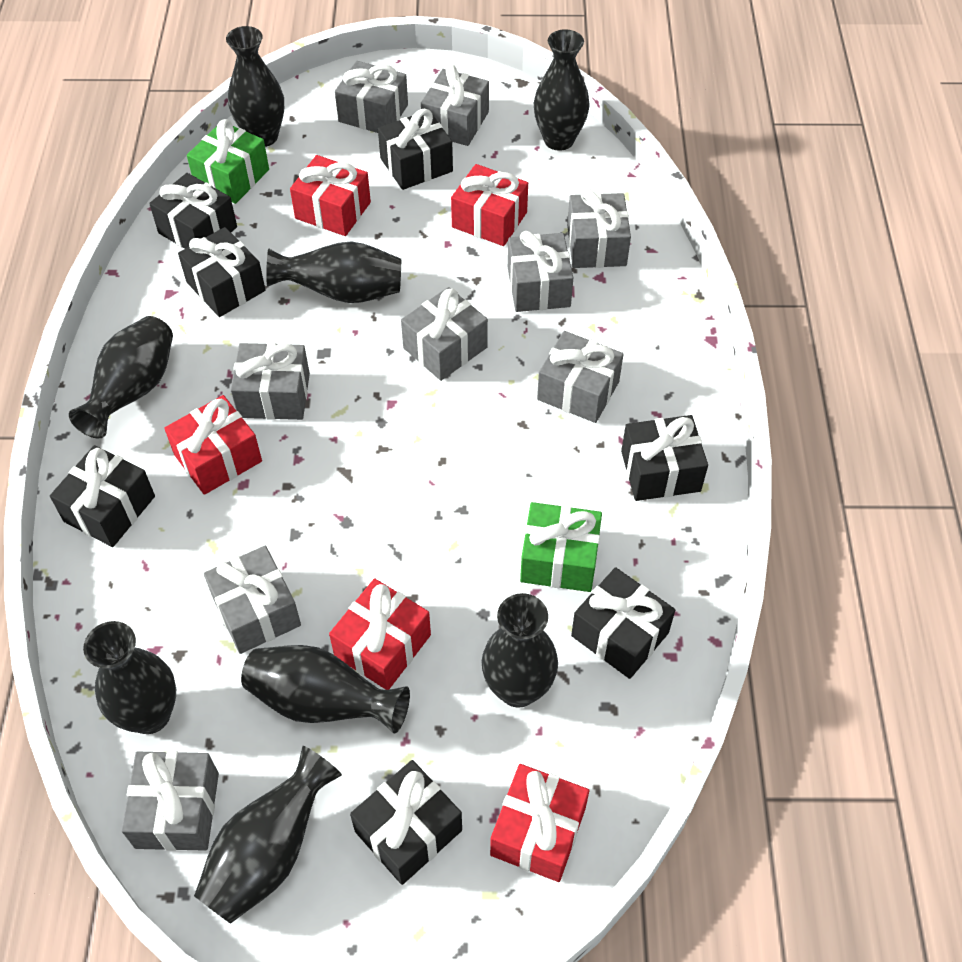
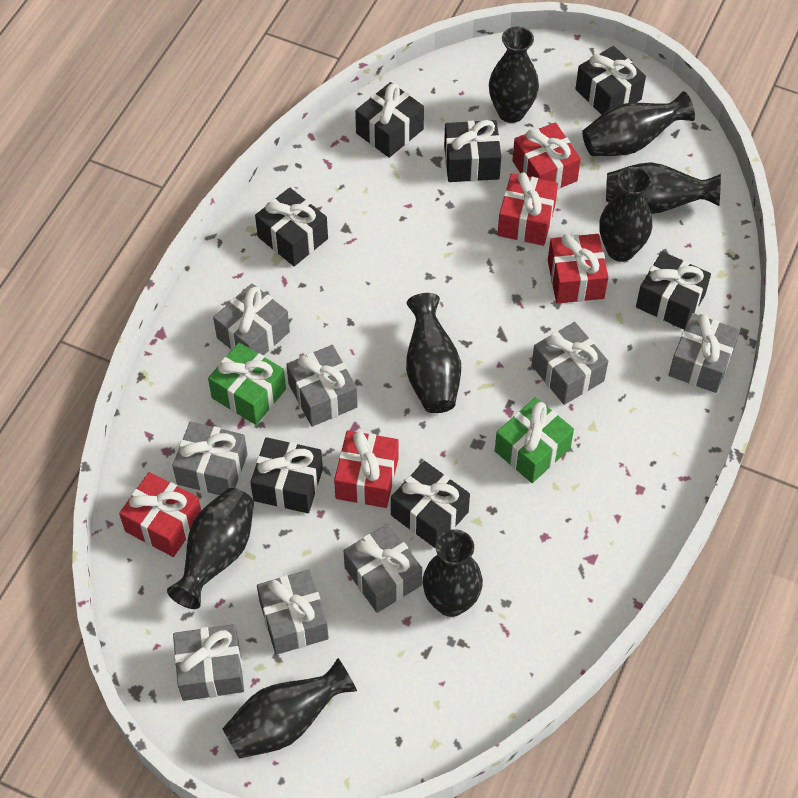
grey gift: [121,751,219,851] [204,546,301,654] [231,343,310,420] [335,61,408,133] [401,287,488,381] [421,65,489,146] [508,231,573,312] [537,331,623,423] [567,189,631,268] = 9 -> [172,421,248,495] [173,624,244,701] [213,284,290,356] [257,569,329,655] [286,345,358,427] [344,523,422,613] [532,322,608,405] [669,313,740,393] = 8

